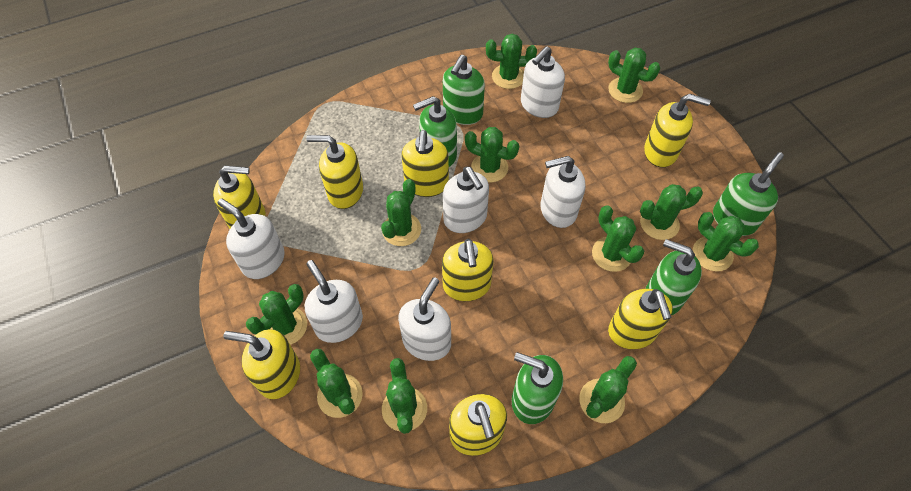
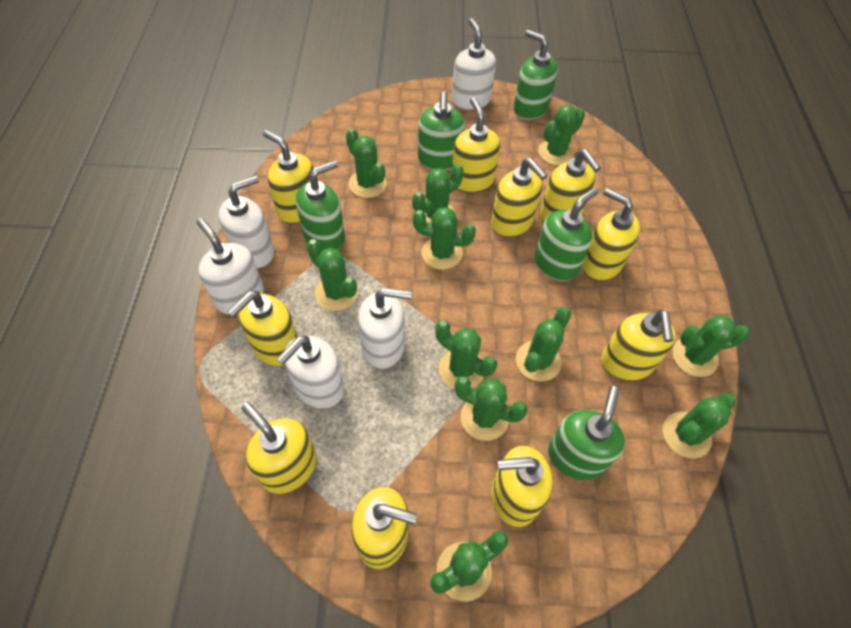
white soap dispenser: [218,199,285,279] [305,260,363,343] [398,277,451,361] [443,167,489,233] [521,46,565,118] [541,156,585,228] = 6 -> [196,218,264,315] [219,175,274,269] [277,335,344,409] [358,288,412,369] [452,18,496,110] = 5
yellow soap dispenser: [213,166,266,229] [223,329,300,399] [306,135,363,209] [401,130,449,197] [442,239,493,301] [449,394,507,456] [608,289,673,349] [644,94,711,168] = 8 -> [227,291,298,366] [241,402,316,494] [263,130,313,224] [351,486,417,569] [452,97,500,193] [491,158,547,237] [491,445,553,527] [540,149,601,222] [582,188,640,281] [601,309,676,381] = 10

